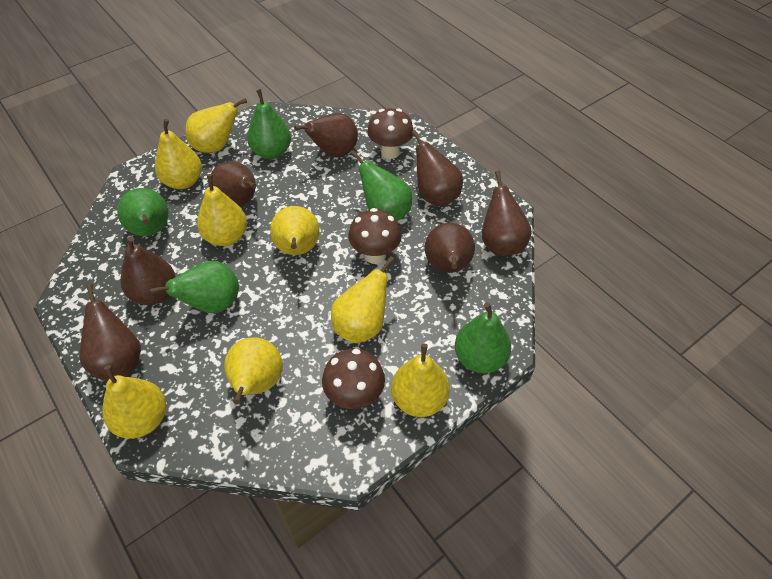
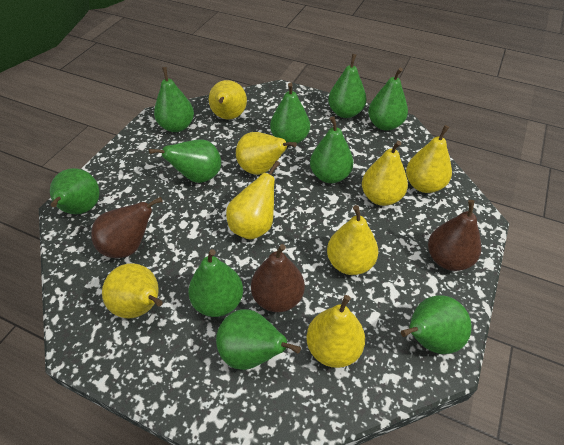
brown mushroom: [322,348,385,409] [348,208,402,264] [367,108,414,159] = 3 -> none = 0
brown pear: [80,284,141,381] [121,236,176,305] [211,161,257,207] [294,113,358,157] [411,130,463,206] [425,223,475,273] [482,171,532,256] = 7 -> [91,197,163,258] [251,244,305,312] [428,200,481,271] = 3
green pear: [117,188,169,236] [150,261,239,313] [247,89,291,159] [351,150,412,221] [455,302,511,373] = 5 -> [50,168,100,214] [149,139,221,183] [154,67,194,132] [188,249,243,317] [216,309,301,370] [270,82,310,144] [310,116,353,183] [328,54,367,118] [368,68,408,131] [401,295,471,354] = 10

